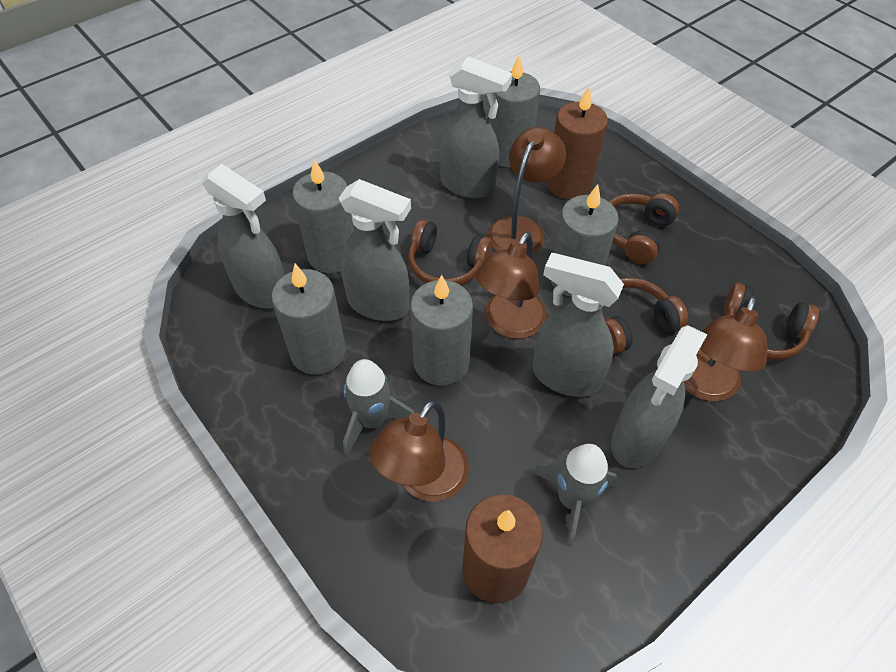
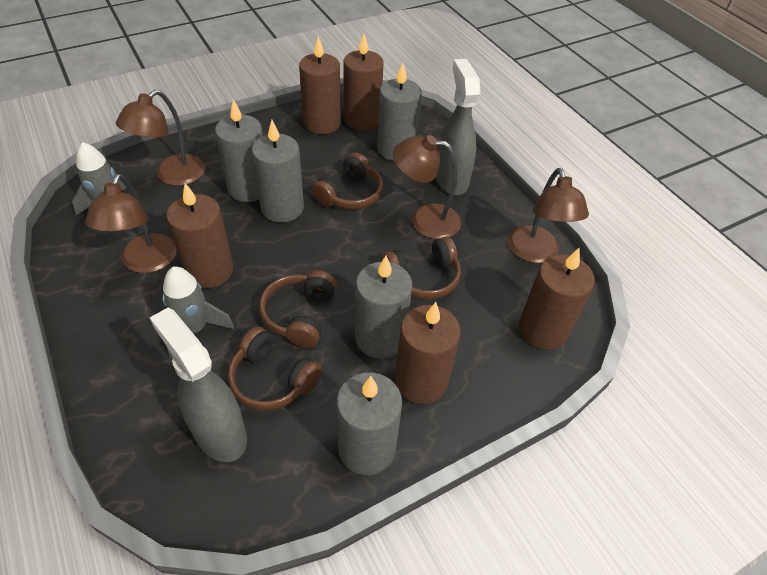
brown candle: [462,494,543,603] [546,86,608,199] = 2 -> [166,183,233,288] [299,36,341,134] [343,34,384,130] [395,302,461,404] [519,248,595,350] = 5
grey spray bottle: [202,164,285,309] [339,179,411,321] [439,57,512,198] [532,253,624,397] [611,325,707,468] = 5 -> [150,308,247,462] [436,59,481,195] = 2

